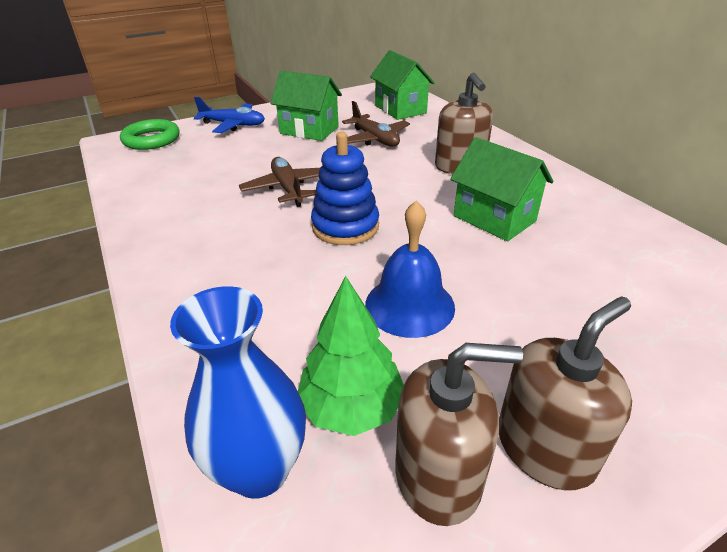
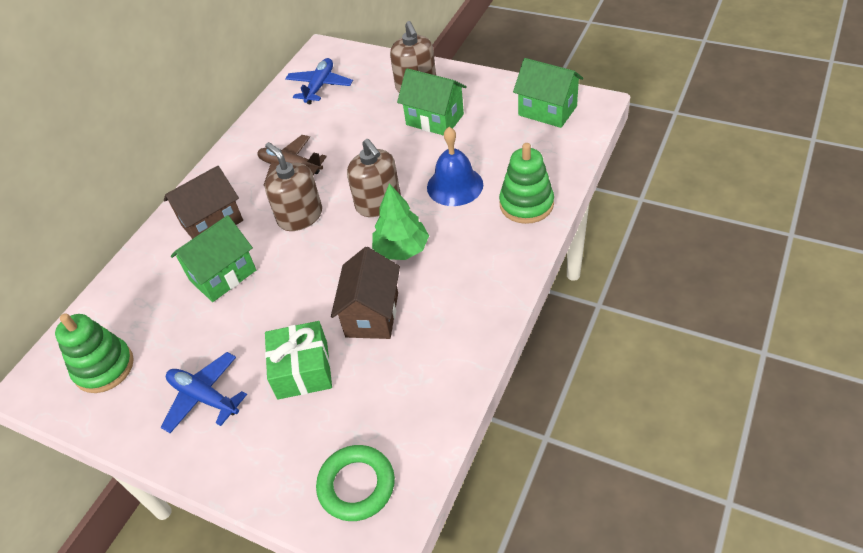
blue plane: [194,97,265,133] = 1 -> [161,352,247,433] [285,58,353,104] = 2
blue stacking toy: [311,132,379,245] = 1 -> none = 0
blue vase: [170,286,306,499] = 1 -> none = 0
brown house: none = 0 -> [164,166,243,239] [331,247,400,339] = 2
brown plane: [239,157,320,207] [342,101,410,147] = 2 -> [257,135,327,186] = 1
green gift: none = 0 -> [265,321,332,400] = 1
green stacking toy: none = 0 -> [55,313,134,393] [499,143,554,224] = 2

